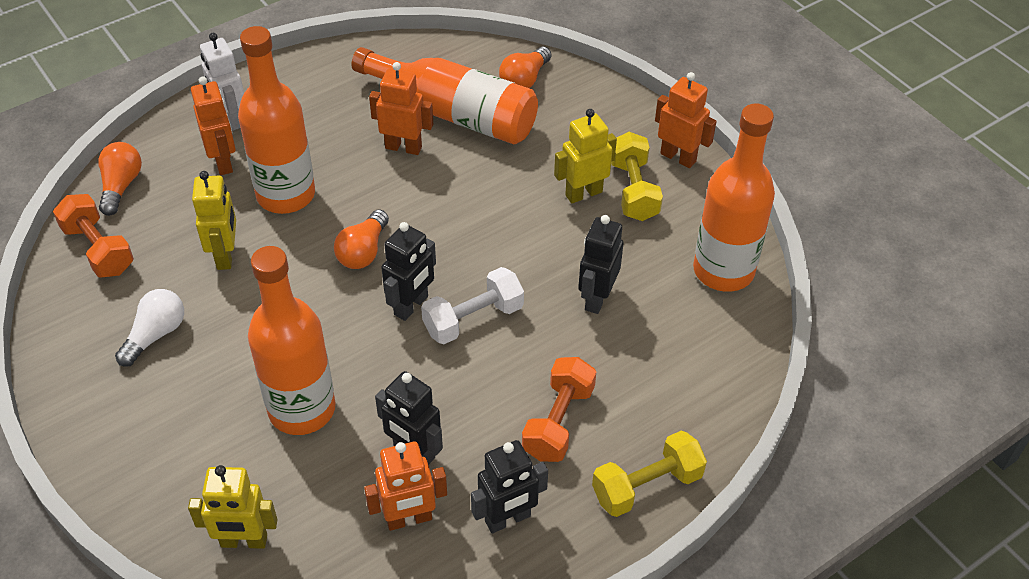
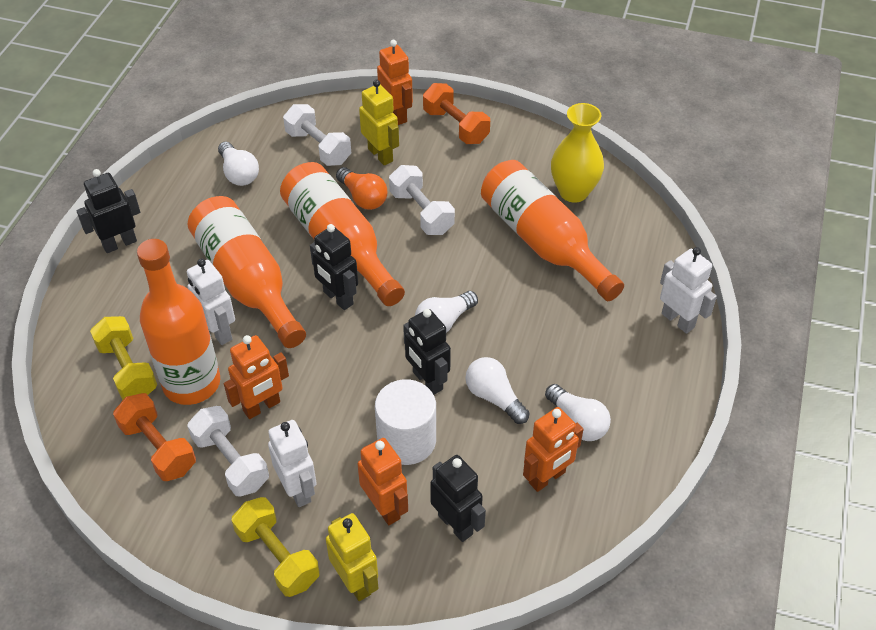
orange light bulb: [98,142,142,216] [334,209,389,269] [499,46,551,88] = 3 -> [336,167,388,210] = 1
white cylinder: none = 0 -> [375,379,436,465] = 1
white dumbbell: [421,267,524,344] = 1 -> [187,406,269,497] [283,104,351,166] [389,165,455,235] = 3
white light bulb: [115,289,184,367] = 1 -> [218,142,259,186] [415,291,478,333] [465,357,529,424] [545,384,611,441] = 4
white robot: [200,33,244,131] = 1 -> [187,259,235,345] [268,420,317,507] [660,247,717,334] = 3
yellow robot: [188,465,278,549] [192,171,236,270] [554,109,617,204] = 3 -> [326,513,379,601] [359,80,399,165] = 2
yellow vase: none = 0 -> [551,103,604,203] = 1

